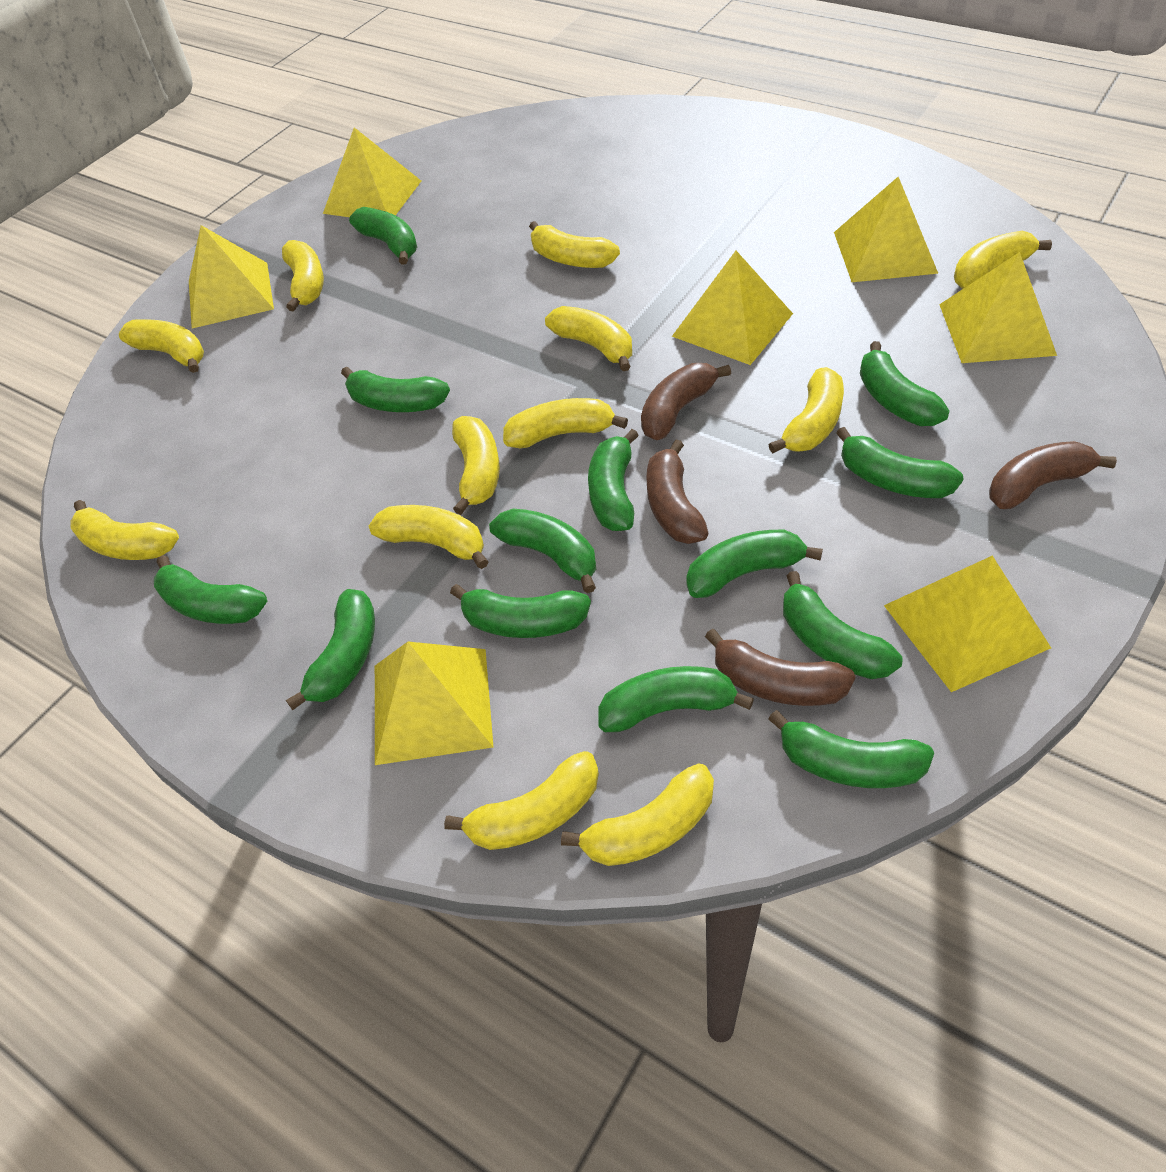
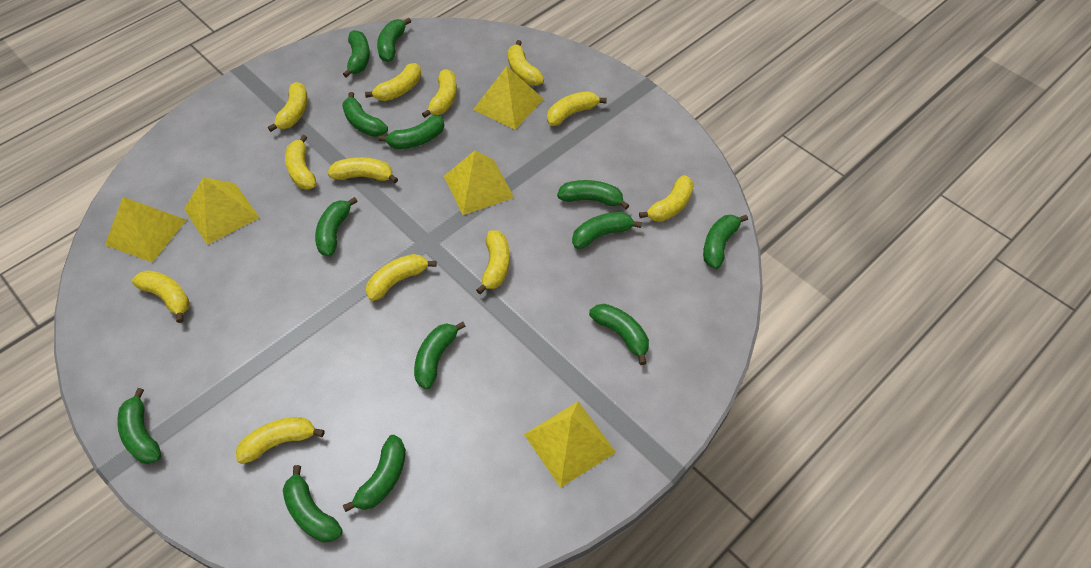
brown banana: [641,363,731,440] [647,439,709,544] [705,629,856,706] [989,441,1117,509] = 4 -> none = 0
yellow pyramid: [189,225,274,328] [323,127,421,217] [375,642,493,765] [672,251,793,365] [834,177,938,282] [884,556,1051,692] [939,252,1057,363] = 7 -> [105,197,186,263] [184,177,260,245] [444,150,514,215] [473,66,543,130] [524,401,616,488] = 5

